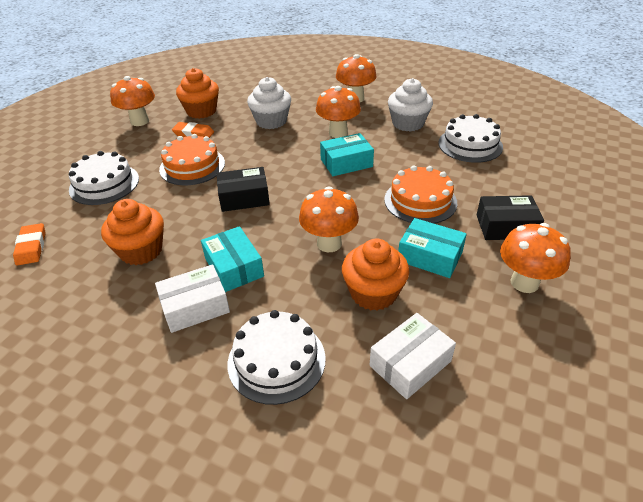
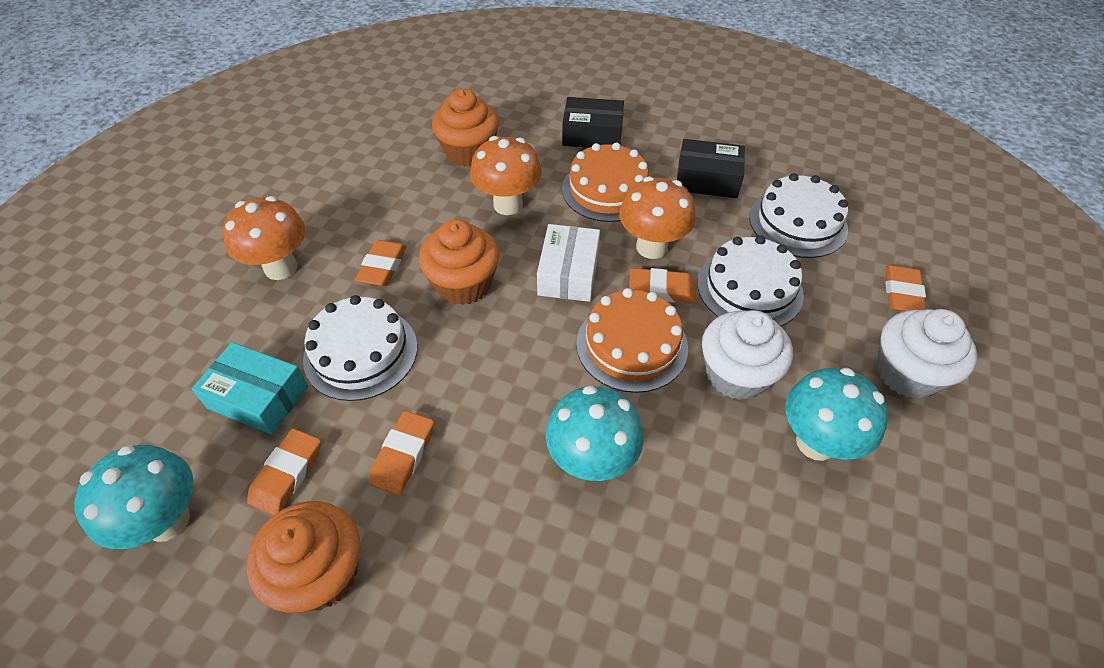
orange eraser: [13,223,46,265] [172,122,214,138] = 2 -> [247,429,321,515] [355,240,407,286] [369,411,434,495] [629,268,696,303] [885,265,926,311] = 5
orange mushroom: [110,76,155,126] [299,186,359,252] [316,86,361,138] [336,54,377,102] [500,223,571,293] = 5 -> [222,196,306,280] [470,136,542,215] [619,176,696,259] = 3
turquoise box: [201,226,264,292] [320,133,374,176] [398,218,467,278] = 3 -> [192,342,308,435] = 1
turquoise mushroom: none = 0 -> [74,445,194,549] [546,386,644,481] [786,368,888,461] = 3
white box: [155,264,230,333] [370,313,456,399] = 2 -> [537,224,600,302] = 1

